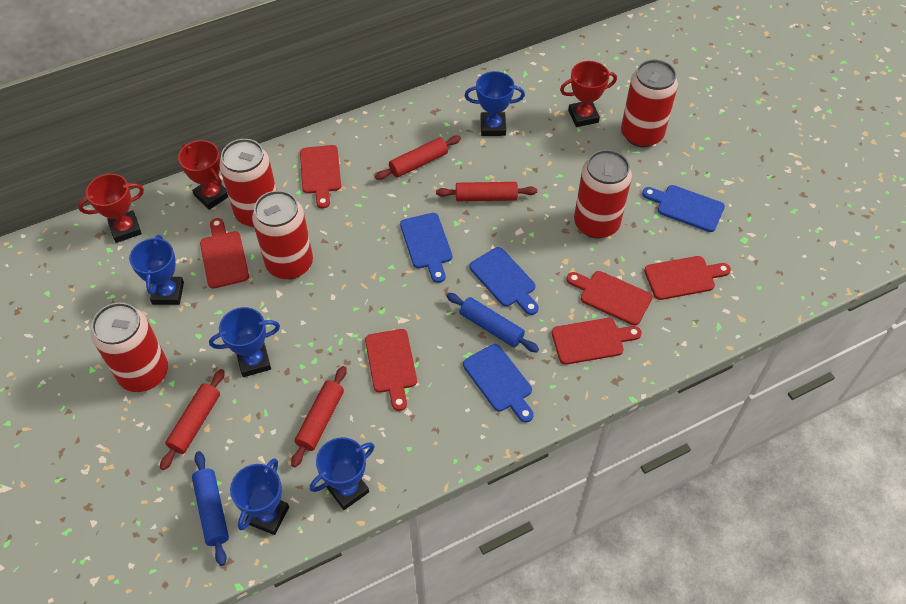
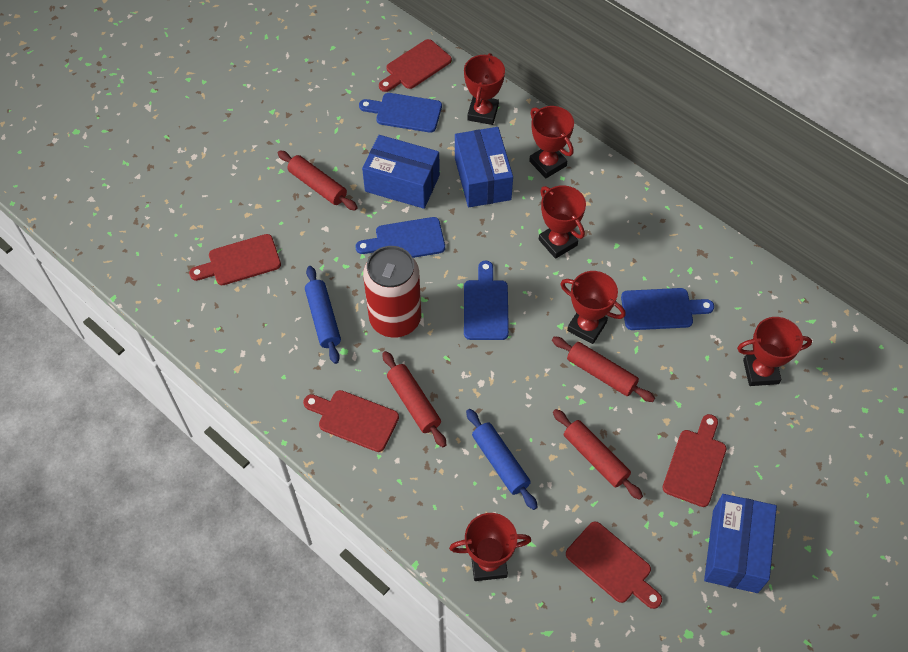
blue box: none = 0 -> [362,135,440,209] [455,127,513,207] [704,494,777,593] = 3
blue trophy: [129,235,184,305] [209,307,280,377] [230,458,289,535] [310,437,375,510] [465,71,525,136] = 5 -> none = 0
red can: [91,302,168,392] [219,139,277,227] [252,190,313,279] [574,150,632,238] [621,60,678,147] = 5 -> [363,246,421,338] = 1
red cutting board: [200,218,249,288] [300,145,341,209] [365,329,417,411] [552,318,642,365] [566,271,652,325] [644,256,731,300] = 6 -> [189,234,281,285] [303,390,399,452] [379,39,452,92] [566,522,662,609] [663,414,726,507] = 5
red trophy: [78,174,144,243] [178,140,228,210] [560,61,617,127] = 3 -> [449,513,531,581] [464,53,505,125] [529,106,574,178] [539,185,586,259] [560,271,626,344] [737,317,812,386] = 6

